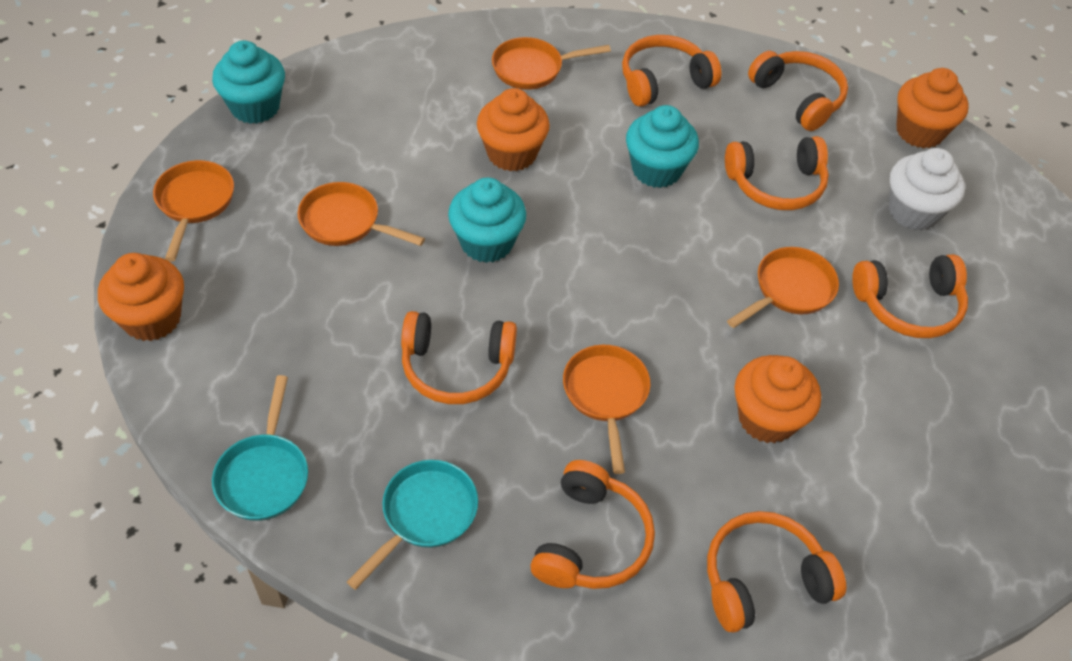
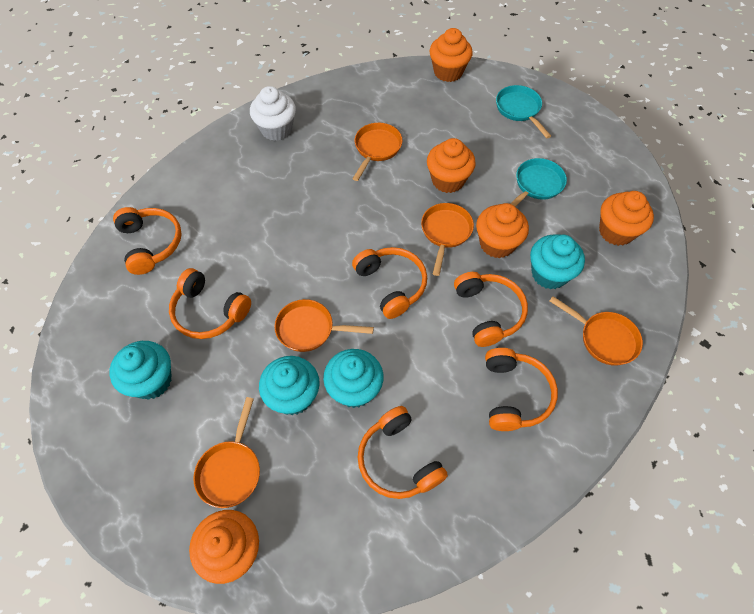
orange cupcake: [98,253,184,341] [477,88,550,171] [734,355,821,443] [896,68,969,148] = 4 -> [189,510,259,584] [427,138,476,193] [430,28,473,82] [476,203,529,258] [599,191,654,246] = 5
orange headphones: [401,311,517,404] [530,460,655,589] [622,35,721,107] [707,511,846,632] [725,136,829,210] [748,51,848,131] [852,254,968,338] = 7 -> [113,207,182,275] [169,268,251,339] [352,247,427,319] [358,406,448,499] [454,272,528,347] [485,348,558,431] = 6
turquoise cupcake: [212,41,285,124] [448,177,526,263] [626,105,699,188] = 3 -> [109,341,172,400] [259,356,319,415] [323,349,384,408] [530,234,585,289] = 4

